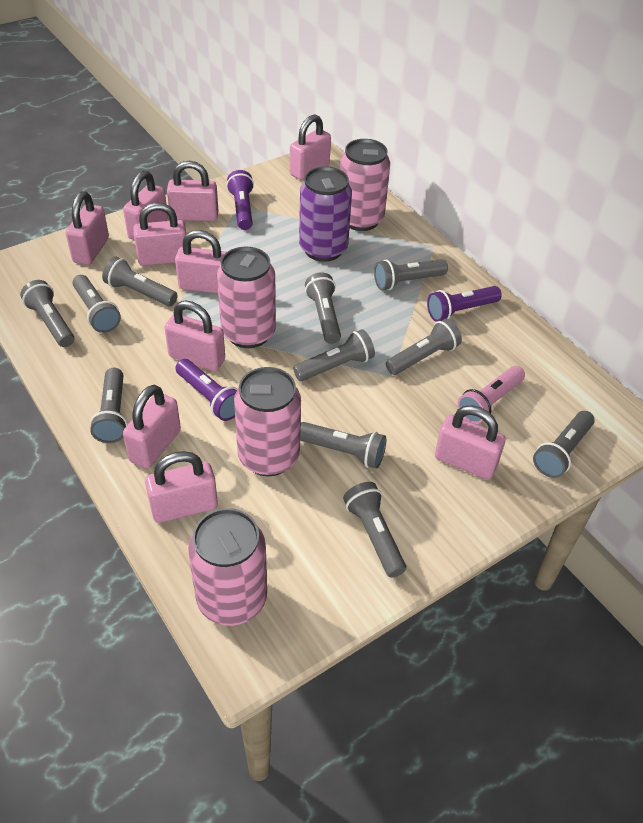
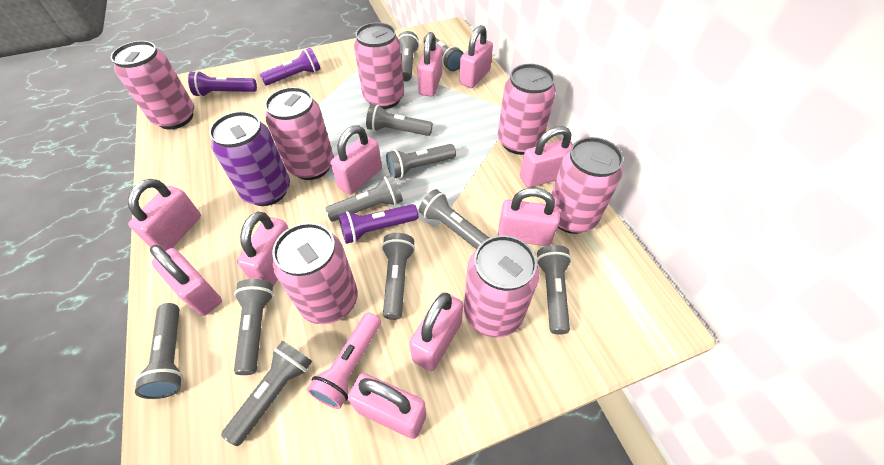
pink can: [188,508,267,626] [217,246,276,348] [234,367,301,476] [340,139,390,231] = 4 -> [111,41,194,129] [265,87,334,180] [272,223,358,324] [354,22,404,109] [464,235,539,337] [498,64,556,155] [551,137,624,234] = 7

